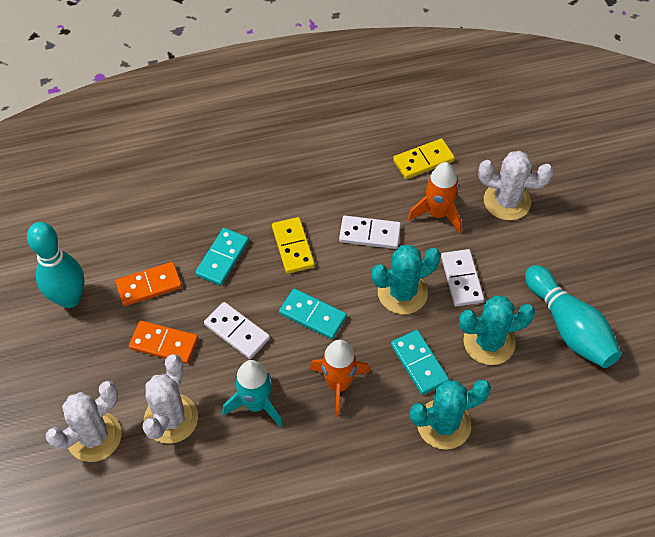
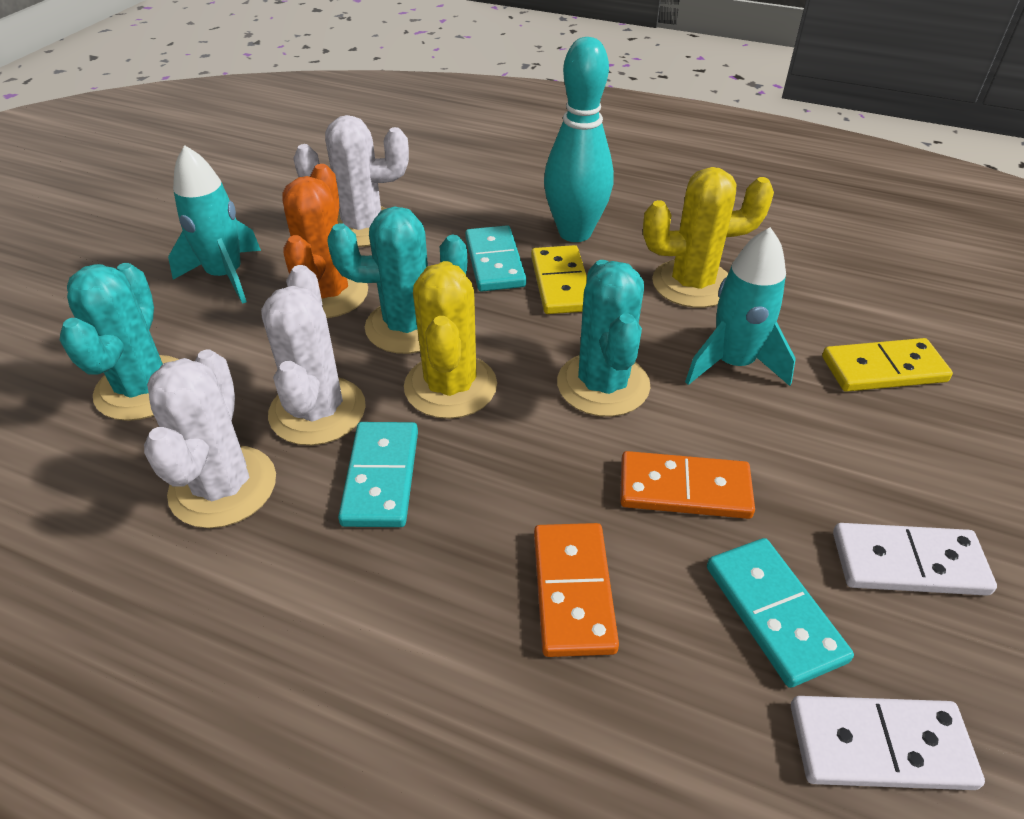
orange cactus: none = 0 -> [282,164,368,318] = 1
orange rocket: [309,340,370,417] [408,162,462,233] = 2 -> none = 0
turquoise bowling pin: [27,222,85,308] [525,265,621,368] = 2 -> [544,37,614,242] = 1
turquoise rocket: [222,360,283,427] = 1 -> [168,145,261,304] [685,227,796,386] = 2
white domino: [204,302,270,359] [339,216,401,249] [441,249,484,307] = 3 -> [791,696,985,790] [833,523,997,596] = 2
yellow cactus: none = 0 -> [404,261,497,419] [643,167,774,308] = 2

